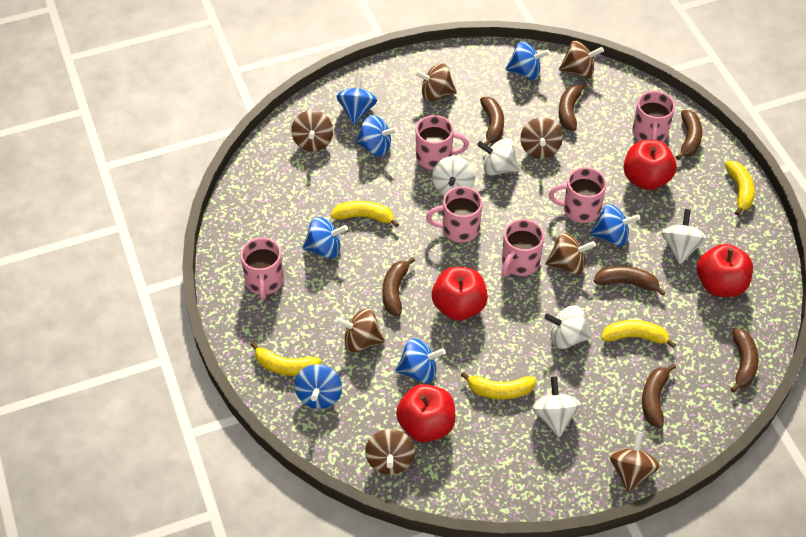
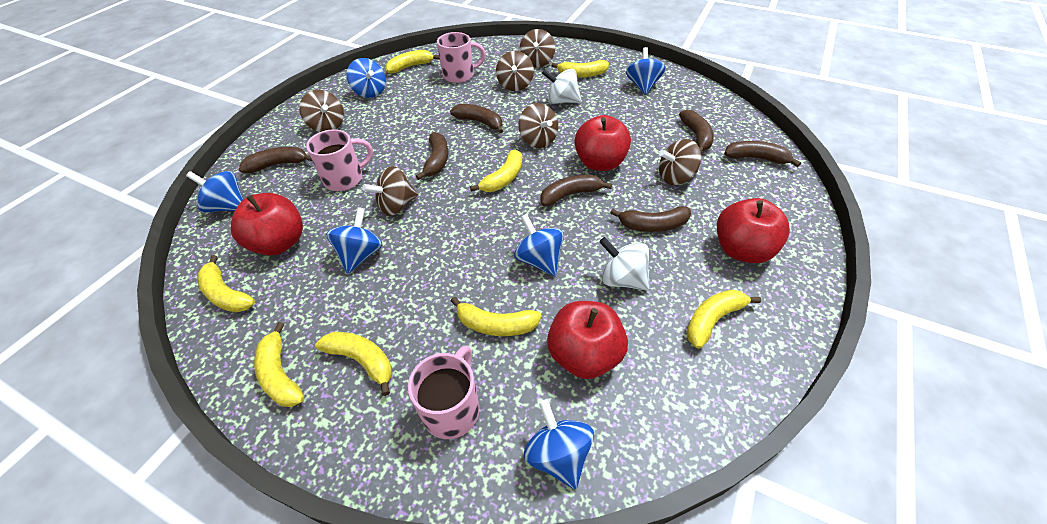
blue spinning top: [294,364,342,409] [302,217,348,259] [336,74,377,125] [355,115,398,156] [395,338,446,383] [506,41,550,80] [590,204,640,246] = 7 -> [186,171,243,212] [326,207,382,274] [346,58,386,98] [514,214,564,276] [524,399,594,489] [626,47,665,95] = 6
brown spinning top: [291,110,333,151] [335,309,385,352] [365,429,415,475] [414,63,457,101] [520,117,563,159] [546,233,596,275] [559,41,604,78] [610,431,659,493] = 8 -> [299,90,344,132] [362,166,418,216] [496,51,534,91] [518,103,558,148] [520,29,555,68] [659,139,701,185] = 6
pink mug: [240,238,284,300] [416,115,469,170] [426,186,482,243] [502,219,544,276] [549,167,606,223] [632,91,675,142] = 6 -> [306,129,373,191] [408,345,480,439] [437,32,486,83] = 3
white spinning top: [432,156,475,196] [477,138,520,176] [532,377,581,437] [545,305,591,349] [662,209,707,264] = 5 -> [542,69,582,104] [599,237,649,291] = 2
yellow banana: [251,342,322,376] [331,201,399,228] [460,372,536,400] [601,320,676,348] [725,161,755,216] = 5 -> [197,255,255,312] [254,322,304,407] [315,332,392,396] [385,50,440,73] [451,297,542,336] [470,149,522,192] [551,60,609,78] [687,290,761,349] = 8

